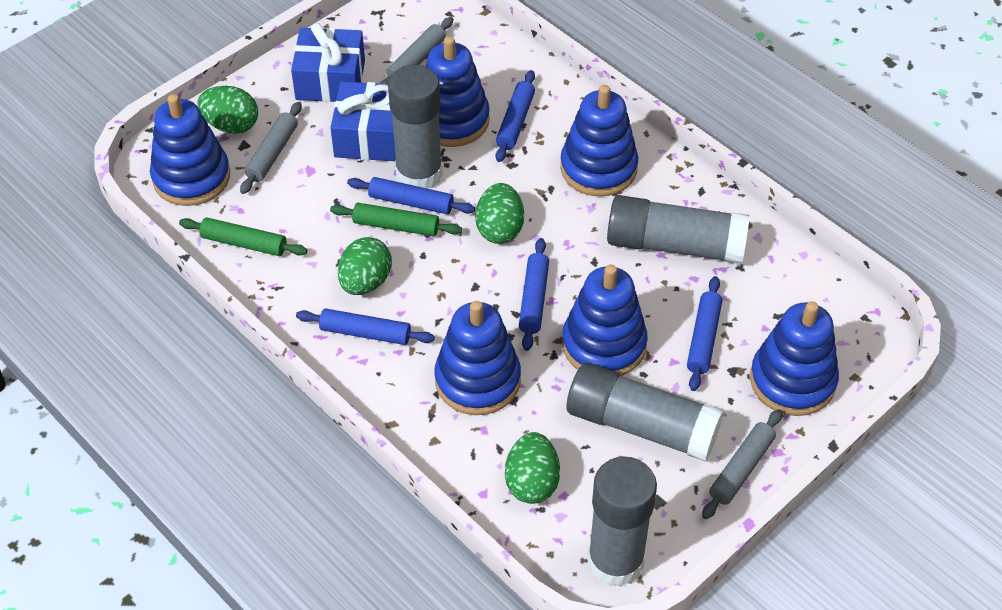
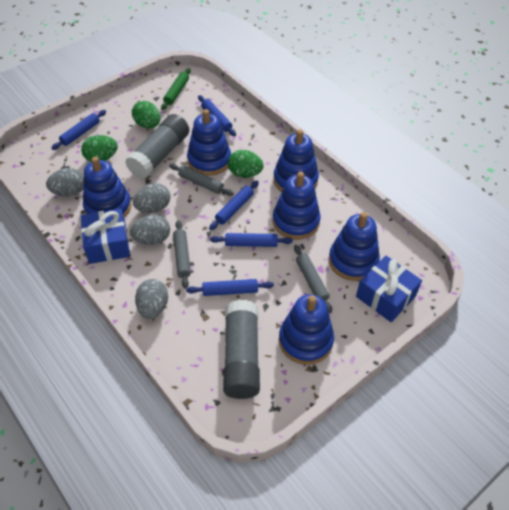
green egg: [197,86,258,134] [338,237,392,295] [475,183,524,244] [505,432,560,504] = 4 -> [81,135,118,162] [132,101,161,129] [228,150,264,178] = 3
green rolling pin: [179,217,308,256] [330,203,462,236] = 2 -> [161,68,191,110] = 1
grey egg: none = 0 -> [46,168,84,197] [130,215,170,245] [133,183,170,213] [135,279,168,319] = 4
grey glue stick: [388,65,443,189] [567,363,724,462] [588,456,657,587] [607,195,750,264] = 4 -> [125,114,189,179] [223,299,260,399] = 2

